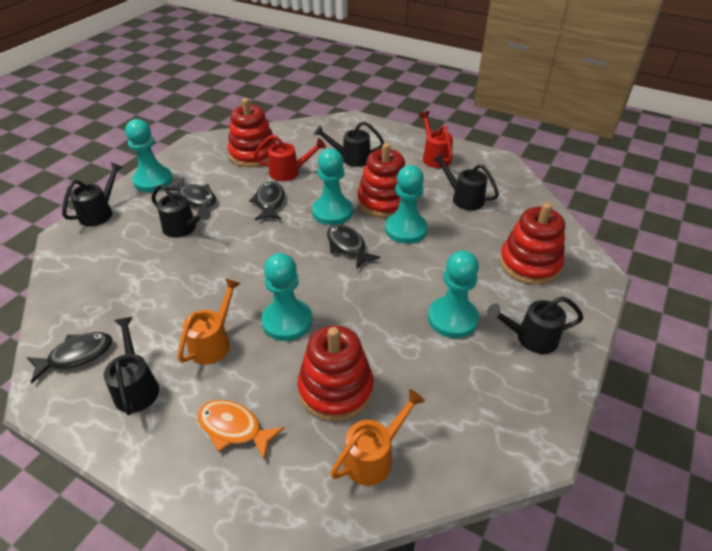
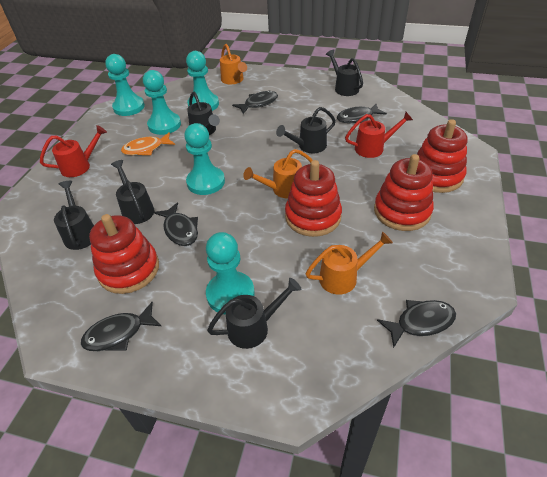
black fish: [26,332,112,384] [167,178,216,207] [249,181,285,220] [327,224,380,269] = 4 -> [81,302,161,351] [154,202,198,246] [232,90,278,114] [337,104,387,123] [377,300,456,348] = 5
orange watering can: [178,278,241,365] [330,389,425,485] = 2 -> [220,44,247,84] [243,149,313,198] [305,232,393,295] = 3

